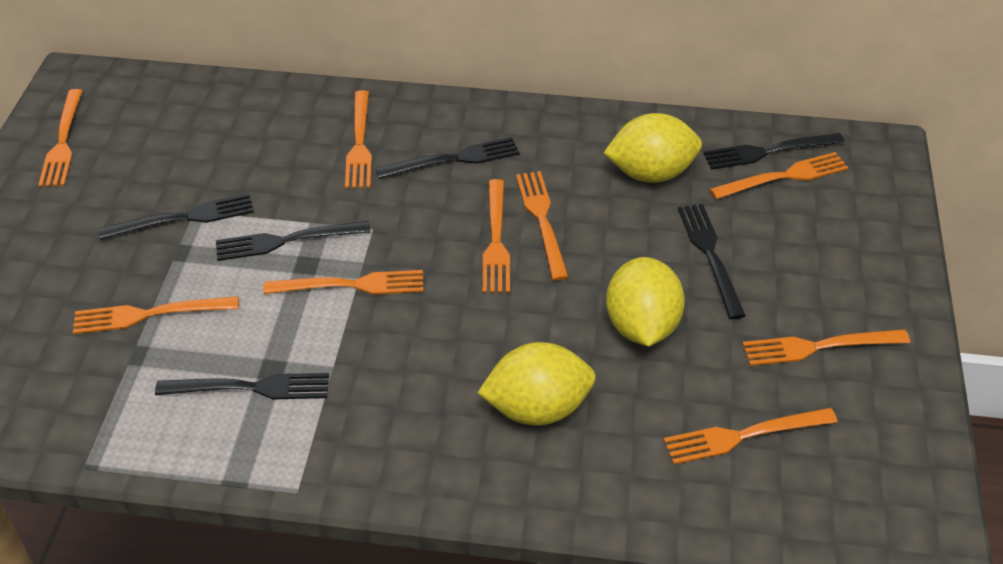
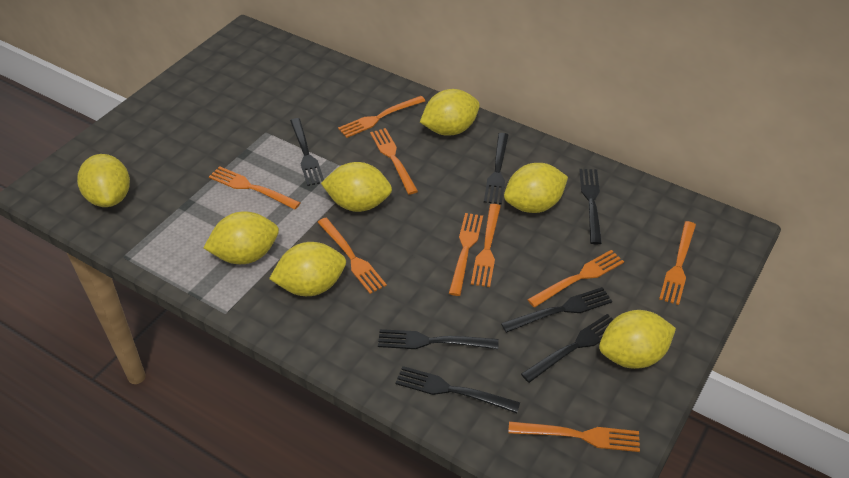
black fork: [98,194,254,240] [155,373,329,400] [216,221,371,261] [376,137,520,179] [678,204,746,319] [703,133,845,170] = 6 -> [290,118,324,186] [378,329,499,349] [395,366,520,413] [484,133,508,204] [501,287,612,333] [521,314,613,383] [579,169,602,244] = 7
yellow lemon: [477,342,596,426] [604,113,702,183] [606,257,685,346] = 3 -> [77,154,130,207] [204,211,279,264] [269,242,346,296] [321,162,392,212] [420,89,480,136] [504,163,568,213] [599,310,676,369] = 7

